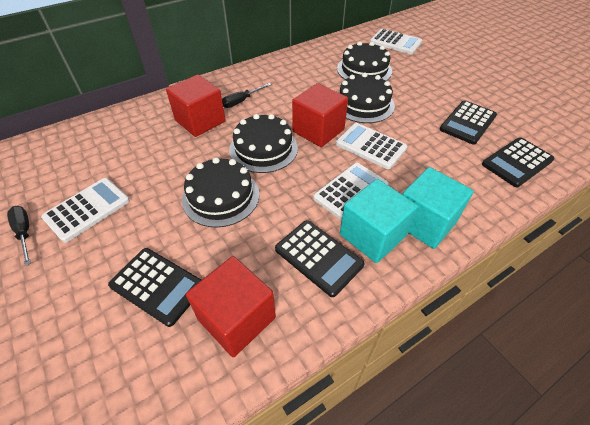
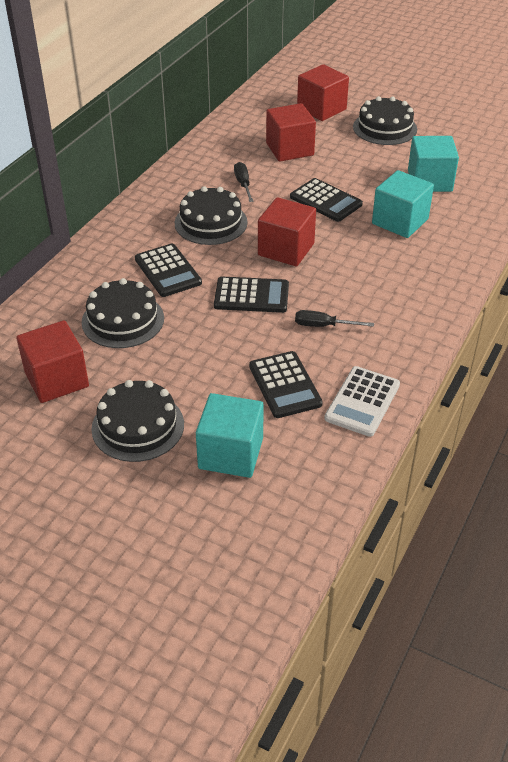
red cube: [166,75,226,137] [186,256,276,357] [292,83,348,147] = 3 -> [16,320,89,403] [258,197,316,266] [266,103,316,162] [297,64,349,121] = 4
turquoise cube: [340,179,418,263] [402,167,474,249] = 2 -> [196,393,264,478] [372,170,434,238] [408,136,459,192] = 3
white calculator: [41,178,130,243] [313,163,388,221] [336,123,407,169] [370,29,422,54] = 4 -> [324,366,400,437] = 1

